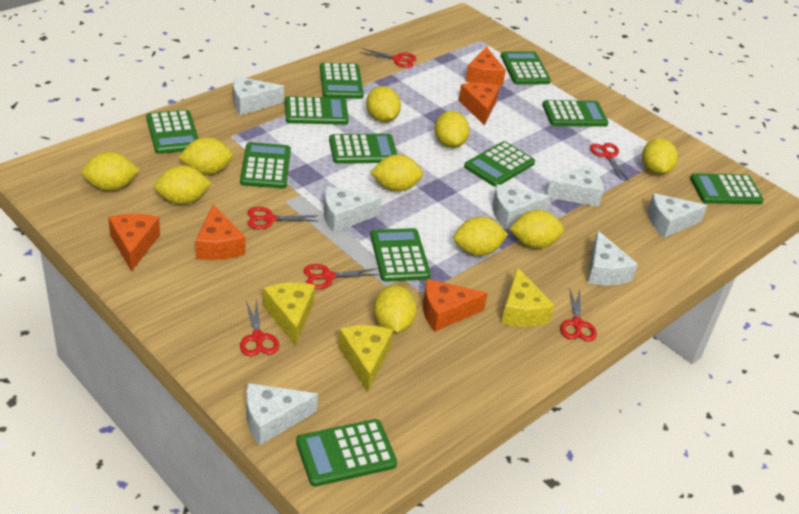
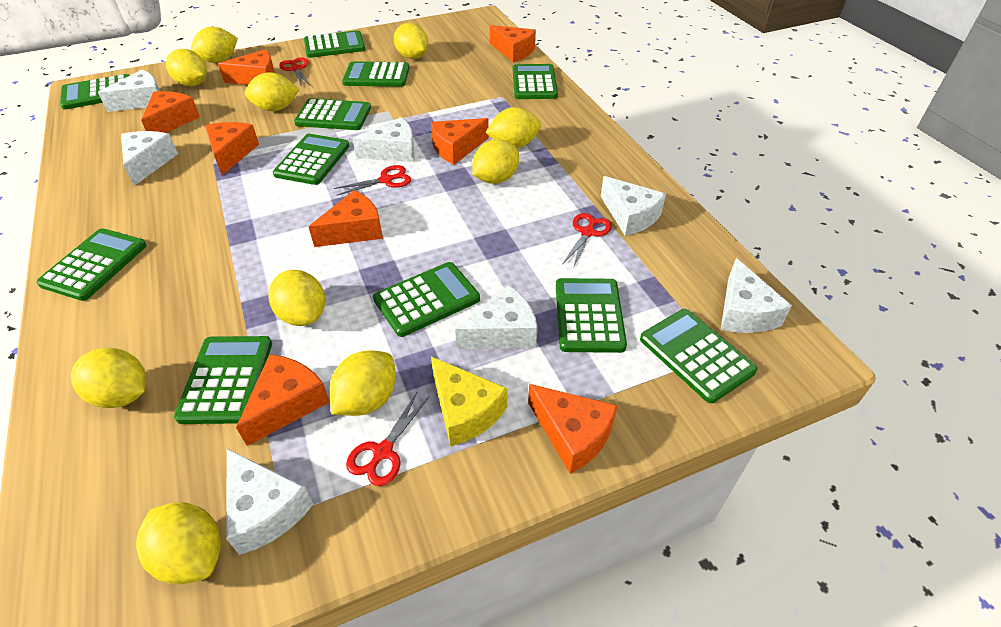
orange cheese: [108,214,160,272] [195,204,245,260] [423,279,488,332] [459,83,500,126] [465,46,506,86] = 5 -> [141,91,200,133] [205,122,259,175] [218,49,275,85] [236,354,330,446] [308,190,383,247] [431,118,489,165] [490,25,536,62] [528,384,618,474] = 8
red scissors: [240,298,279,356] [247,207,318,229] [303,264,379,289] [362,48,416,68] [560,290,597,342] [590,143,629,180] = 6 -> [279,57,310,87] [334,165,411,195] [346,392,430,486] [562,213,612,269] = 4
yellow cheese: [263,282,315,346] [338,325,393,392] [501,267,555,327] = 3 -> [431,357,508,447] = 1

